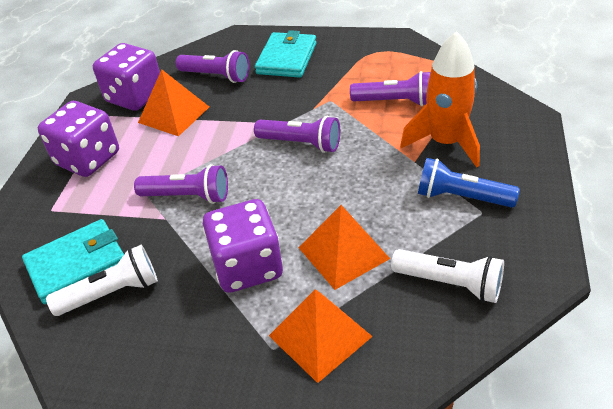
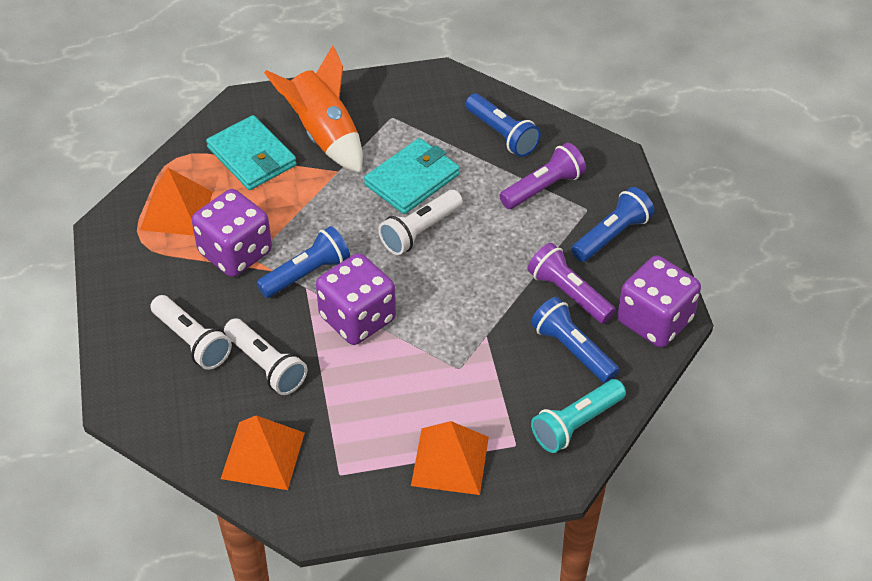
blue flashlight: [418,158,520,208] = 1 -> [256,226,350,298] [465,94,541,157] [531,297,619,383] [571,187,654,262] = 4
purple flashlight: [134,164,228,204] [176,50,249,83] [254,116,340,153] [350,71,430,106] = 4 -> [499,143,586,209] [527,243,616,324] = 2
turquoise flashlight: none = 0 -> [531,379,626,453] = 1
white flashlight: [46,245,158,316] [391,249,504,303] = 2 -> [150,295,232,370] [224,318,307,395] [378,190,463,255] = 3

